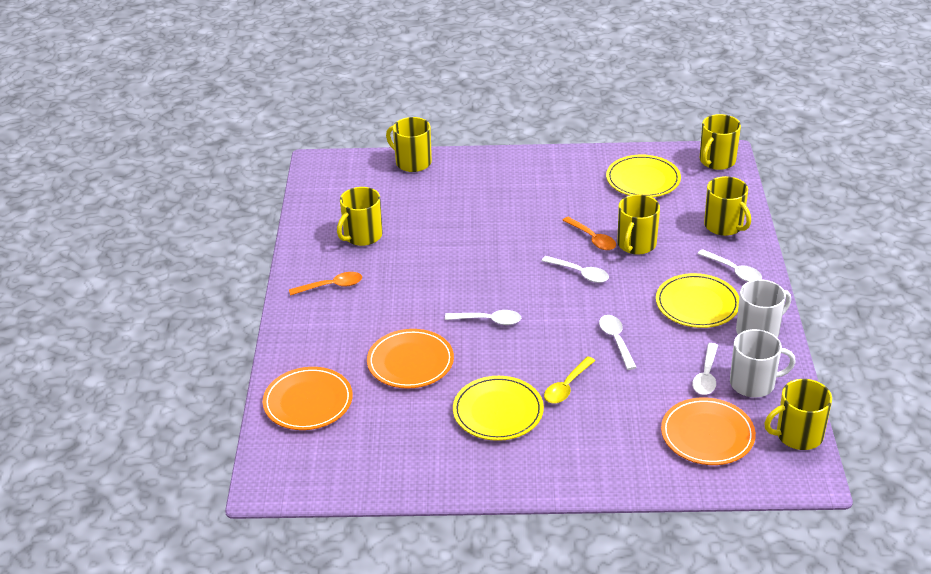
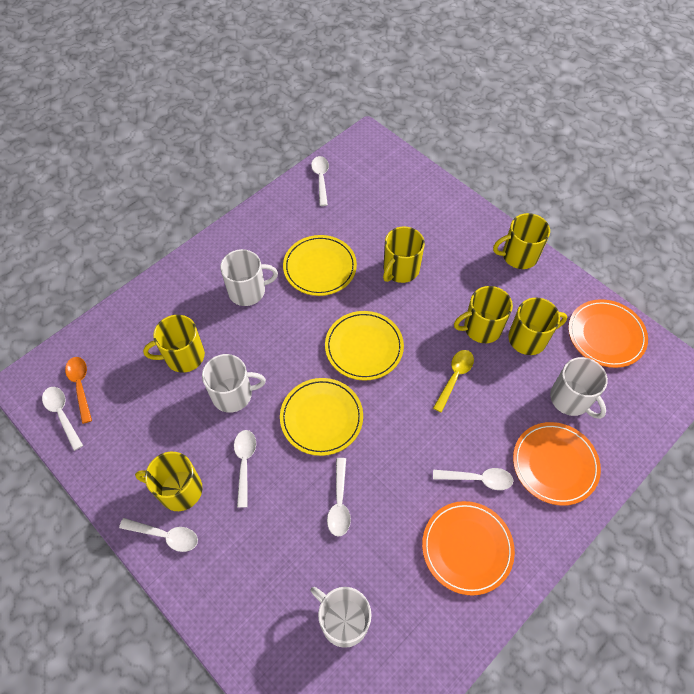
orange spoon: [289,272,362,296] [562,217,616,250] = 2 -> [65,357,92,424] = 1
white mug: [730,329,796,398] [736,280,791,338] = 2 -> [202,354,266,413] [220,249,278,306] [311,587,372,648] [550,357,608,419] = 4
white spoon: [445,310,521,325] [542,256,609,283] [599,315,637,370] [692,343,718,395] [697,249,762,282] = 5 -> [42,387,83,451] [119,518,198,552] [234,430,256,508] [311,156,329,206] [327,458,351,537] [433,468,514,490] = 6

